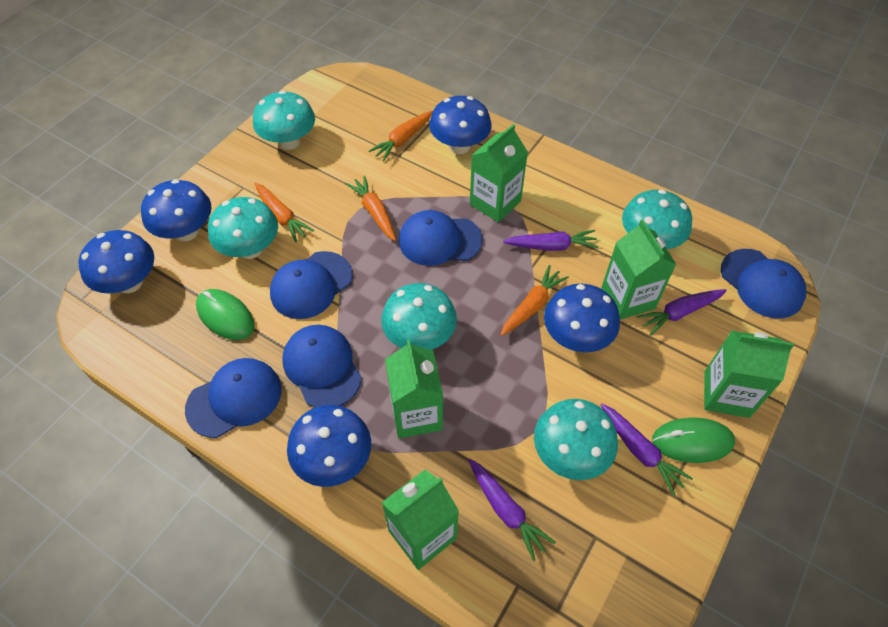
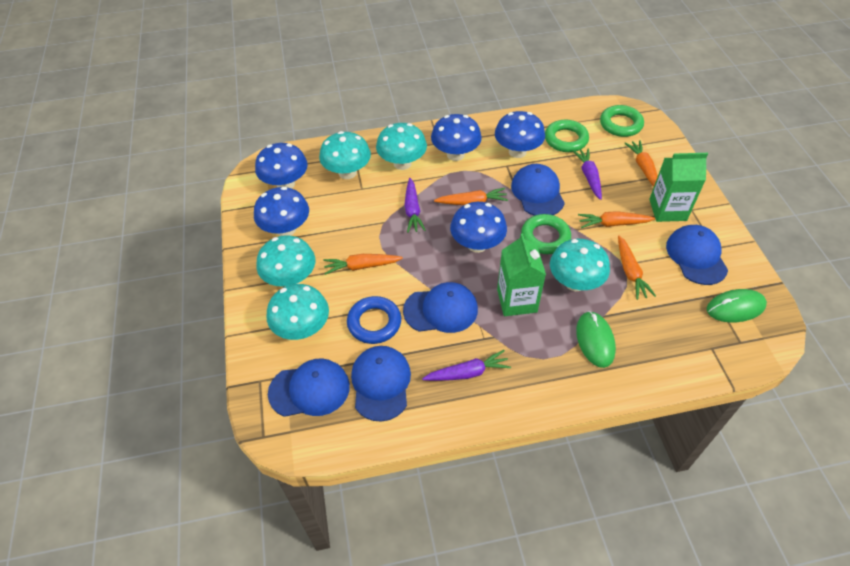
blue ring: none = 0 -> [347,296,401,344] = 1
green carton: [381,470,459,570] [385,340,443,438] [470,124,528,223] [601,219,677,320] [704,330,794,418] = 5 -> [497,234,546,316] [649,153,708,222] = 2
green ring: none = 0 -> [521,214,571,254] [545,120,589,152] [600,105,644,137] = 3
orange carrot: [255,183,314,242] [345,175,396,241] [369,111,433,161] [501,265,569,336] = 4 -> [323,254,403,275] [434,188,508,205] [578,211,655,228] [618,236,656,300] [624,140,658,187] = 5
purple carrot: [469,459,556,561] [503,230,598,251] [601,404,693,496] [637,289,727,335] = 4 -> [404,178,426,233] [422,350,511,381] [572,148,602,200] = 3

